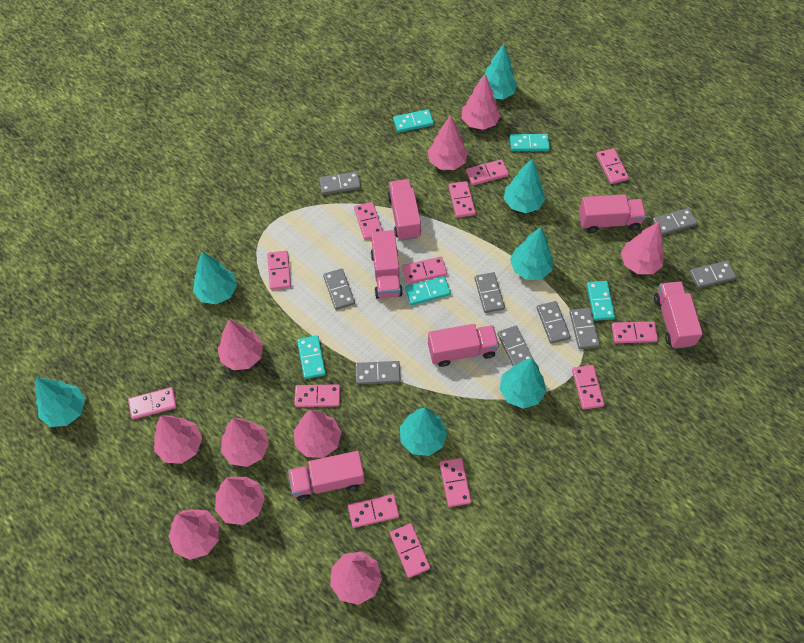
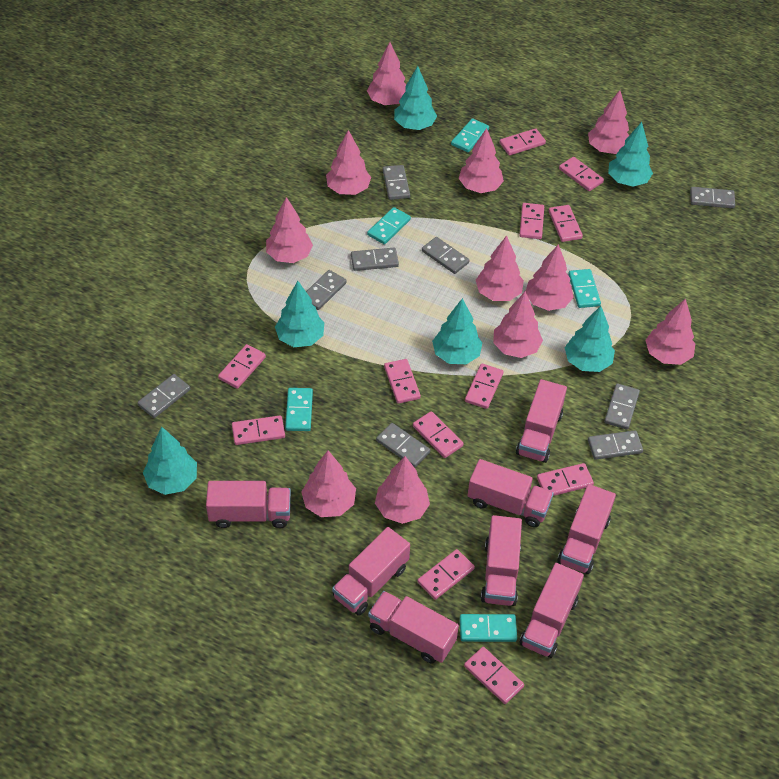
pink domino: [128,387,177,419] [267,251,291,290] [294,384,340,407] [348,494,399,528] [354,202,383,240] [390,523,430,578] [402,257,447,284] [440,458,471,507] [448,181,476,218] [466,159,509,185] [572,365,605,409] [596,148,629,184] [611,321,658,343] = 13 -> [218,344,266,389] [232,415,285,445] [384,359,421,404] [413,411,463,458] [417,549,475,600] [464,647,524,704] [465,364,504,409] [500,128,546,155] [520,203,544,239] [537,463,594,496] [549,205,583,242] [559,157,604,191] = 12
pink tree: [154,415,202,464] [168,509,219,560] [215,476,265,525] [217,319,263,370] [221,418,269,467] [294,410,342,458] [330,552,382,605] [428,115,468,170] [462,74,501,130] [621,222,664,274] = 10 -> [266,197,313,263] [301,451,356,517] [326,130,371,195] [367,42,406,105] [375,456,430,524] [459,128,504,193] [476,235,524,301] [493,291,543,358] [526,244,574,311] [588,90,629,154] [645,298,695,365] = 11
pink truck: [288,451,365,501] [371,230,403,299] [387,179,421,241] [428,324,499,367] [579,194,646,233] [654,281,703,349] = 6 -> [206,481,291,528] [332,527,410,616] [368,591,459,664] [467,459,554,527] [481,515,522,606] [516,379,567,463] [520,563,584,658] [557,484,616,574] = 8
turquoise tree: [35,378,85,427] [193,252,237,304] [400,407,447,456] [479,44,517,99] [500,358,546,409] [504,159,545,213] [510,227,553,280] = 7 -> [143,427,197,495] [275,281,324,347] [394,66,437,130] [432,298,482,364] [565,306,615,372] [608,122,653,187] = 6

